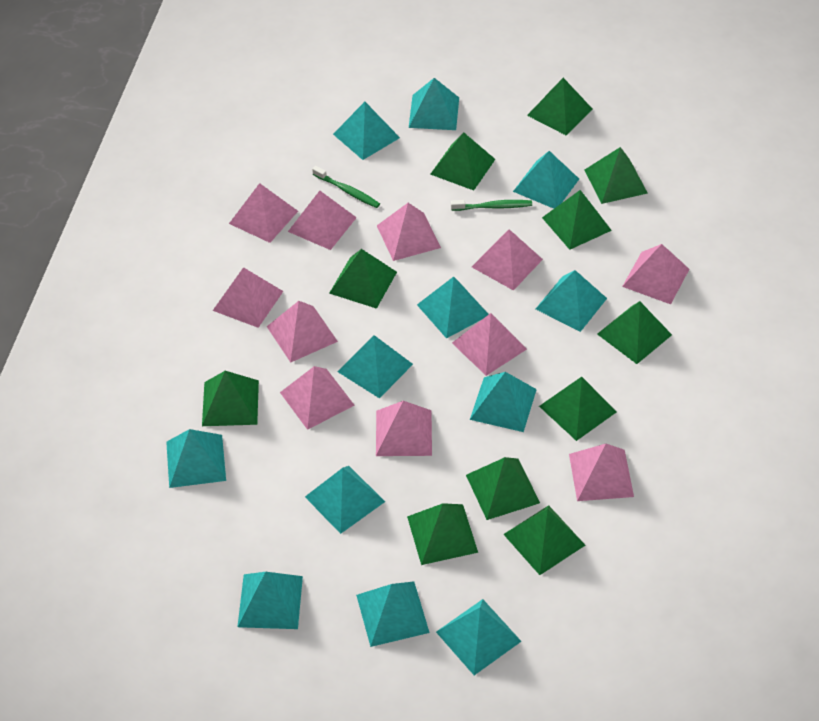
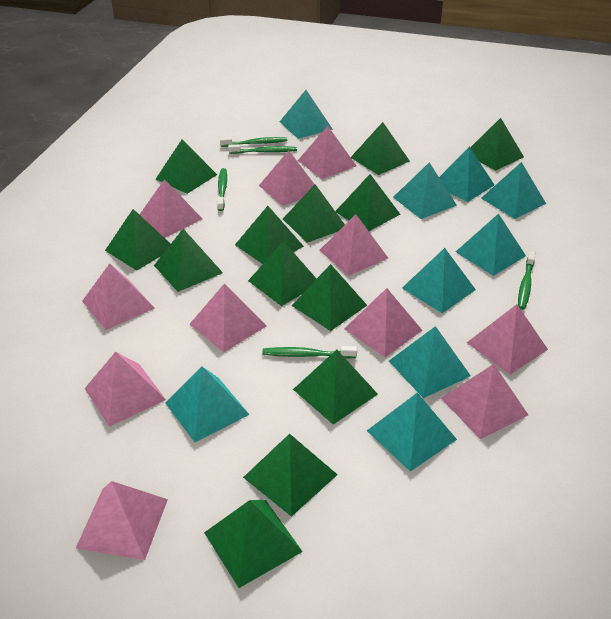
green pyramid: [202,371,259,426] [329,249,397,309] [407,503,478,565] [430,132,495,190] [466,457,540,520] [503,505,585,575] [527,78,593,135] [539,377,616,441] [542,190,612,250] [584,147,648,204] [597,301,672,364] = 11 -> [105,209,170,271] [154,229,223,292] [156,139,217,194] [204,500,303,588] [235,206,304,264] [243,434,338,517] [248,241,317,306] [283,184,345,243] [292,264,367,331] [293,350,378,424] [335,174,400,231] [351,122,410,175] [470,118,524,171] = 13
green toothbrush: [312,166,380,208] [451,200,532,211] = 2 -> [217,168,227,211] [220,137,287,147] [228,144,297,154] [262,346,357,358] [518,251,536,310] = 5
turquoise pyramid: [166,429,226,488] [237,572,303,629] [305,466,385,534] [333,102,400,160] [338,335,413,398] [356,581,430,647] [409,78,459,130] [417,277,489,339] [436,599,522,675] [470,372,537,432] [513,151,579,209] [536,270,607,332] = 12 -> [165,366,250,442] [280,90,333,139] [367,393,457,472] [389,326,471,398] [393,162,457,219] [402,248,476,313] [439,146,494,202] [456,213,526,276] [481,162,546,219] = 9

